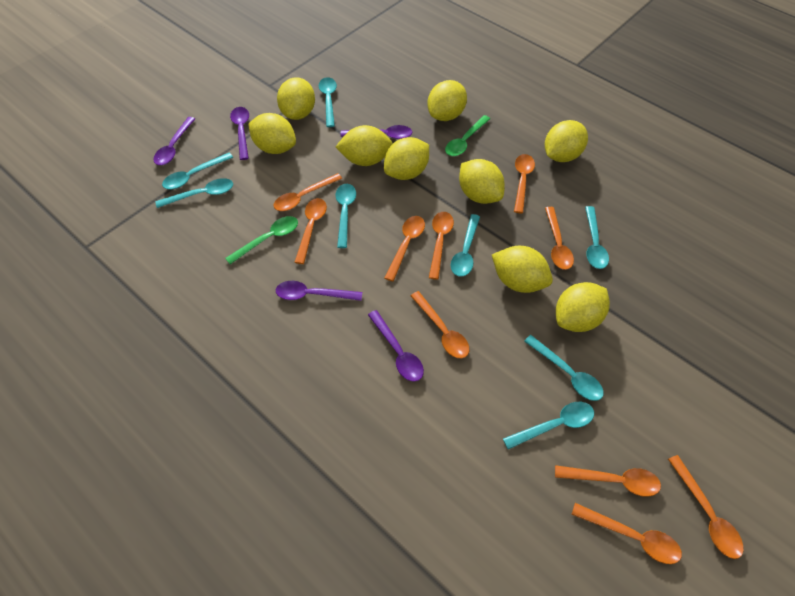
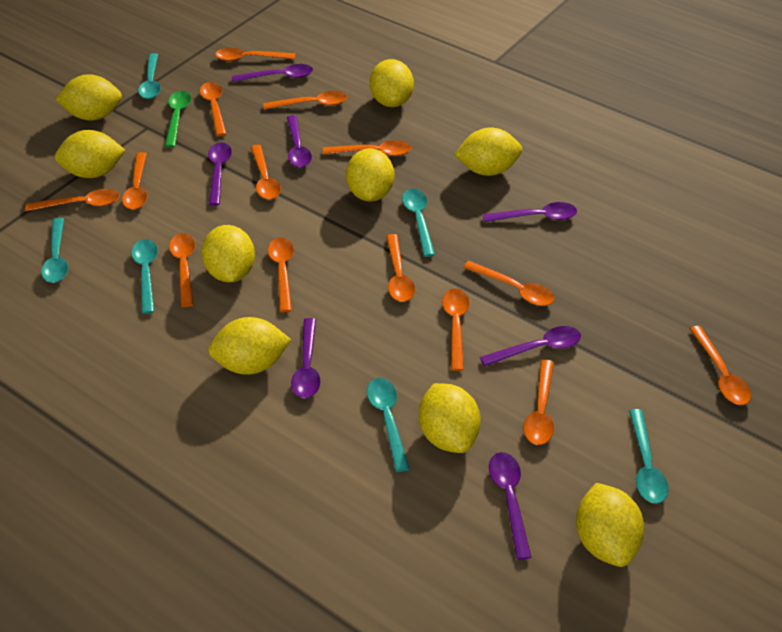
green spoon: [225,216,298,264] [445,115,490,156] = 2 -> [165,91,191,147] = 1
orange spoon: [274,173,342,211] [295,198,327,264] [385,216,425,281] [411,291,469,358] [429,212,454,280] [514,154,535,214] [545,207,574,270] [555,465,661,497] [571,503,682,564] [668,455,743,559] = 10 -> [25,189,120,211] [122,152,147,210] [169,233,195,307] [200,82,226,136] [215,48,295,61] [251,145,281,200] [263,91,347,110] [268,237,294,312] [323,140,411,156] [386,234,415,302] [442,288,470,371] [463,261,554,306] [524,360,554,445] [690,326,751,405] = 14
purple spoon: [153,117,195,165] [230,107,249,160] [276,281,362,301] [340,125,412,139] [368,310,424,382] = 5 -> [208,142,232,206] [232,64,313,82] [287,115,312,167] [291,318,320,398] [480,326,581,367] [483,202,577,222] [489,452,532,560] = 7
turquoise spoon: [155,178,233,208] [162,153,233,189] [319,77,337,127] [336,184,356,248] [451,214,480,277] [503,402,594,449] [524,335,604,401] [585,206,609,269] = 8 -> [41,218,68,283] [131,239,158,314] [138,53,161,99] [367,378,410,472] [402,189,435,257] [629,409,669,504] = 6

